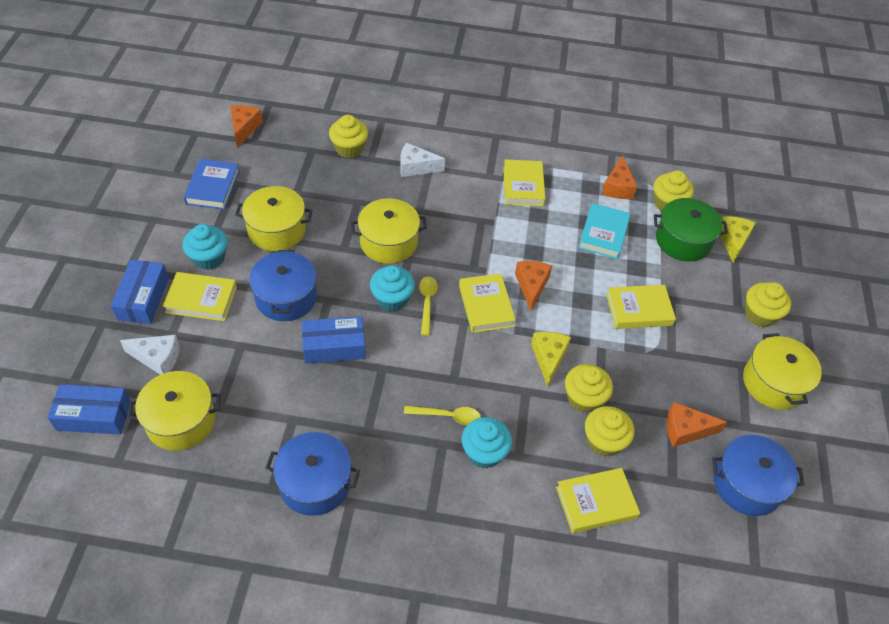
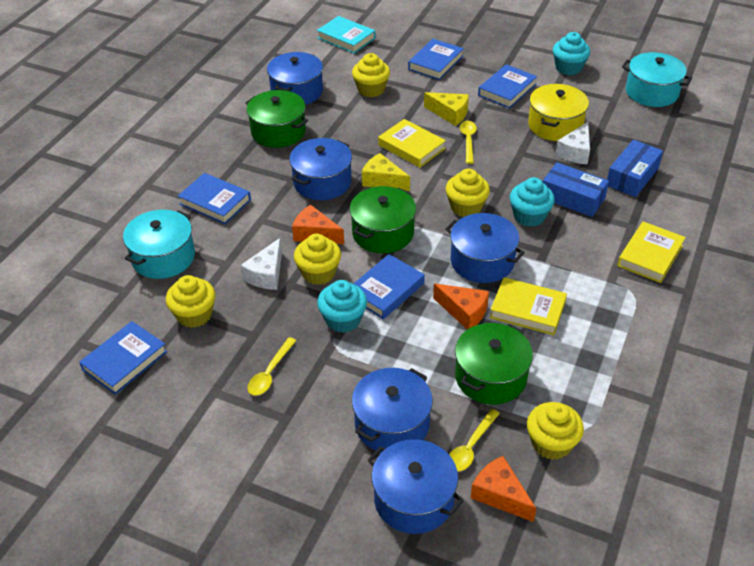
blue book: [184,159,240,210] = 1 -> [79,321,167,395] [178,173,251,224] [353,254,425,319] [408,39,464,80] [478,64,537,109] = 5
blue box: [47,384,131,435] [111,260,169,324] [302,316,366,364] = 3 -> [543,162,609,217] [607,140,663,197] = 2
blue pot: [249,250,317,321] [266,432,360,516] [712,435,804,516] = 3 -> [267,52,323,105] [289,138,352,200] [352,368,433,453] [368,439,464,534] [445,213,525,283] = 5
green pot: [654,198,728,262] = 1 -> [245,90,308,148] [350,186,416,253] [455,323,533,405] = 3
orange cheese: [230,105,263,147] [515,261,552,311] [601,155,637,199] [667,402,728,447] = 4 -> [292,204,344,244] [433,284,489,330] [471,456,536,522] = 3
turquoise pot: none = 0 -> [123,210,195,279] [622,52,692,107] = 2
yellow book: [163,272,237,321] [459,274,516,333] [503,159,546,206] [556,468,640,533] [606,285,676,329] = 5 -> [378,119,446,168] [490,277,567,335] [617,221,686,283] = 3
yellow pot: [128,371,220,451] [235,186,313,251] [351,198,427,264] [743,333,822,410] = 4 -> [528,84,589,141] = 1
yellow spoon: [404,406,481,425] [419,276,438,336] = 2 -> [247,337,296,396] [449,409,500,472] [460,121,477,164] = 3

